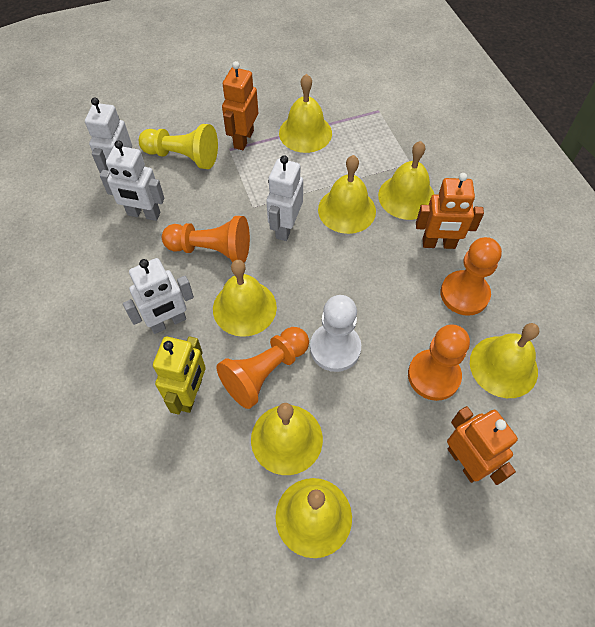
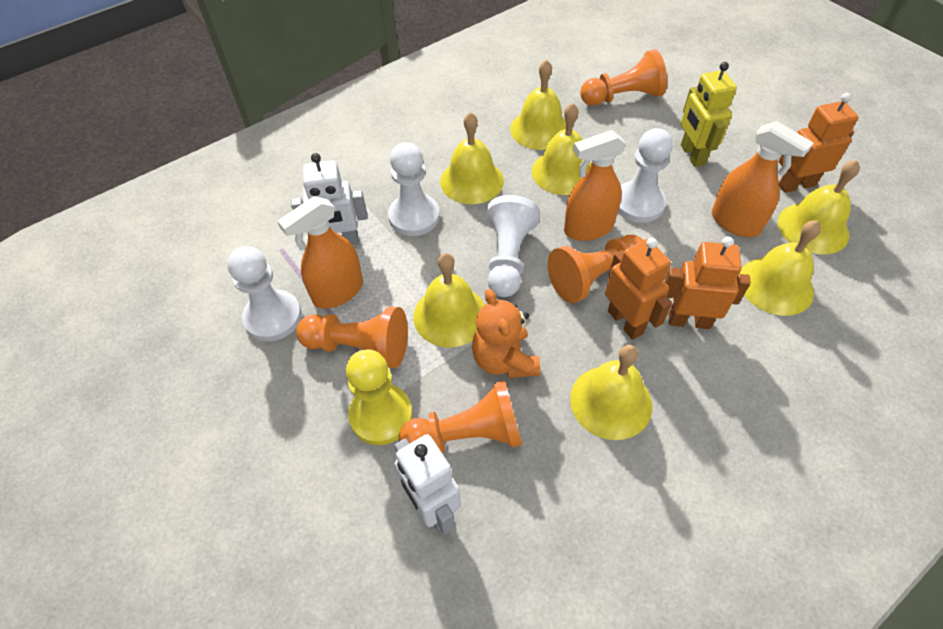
orange spray bottle: none = 0 -> [277,196,363,309] [564,130,627,241] [712,121,813,237] = 3
orange teddy bear: none = 0 -> [472,289,540,378] = 1
white pawn: [310,295,361,372] = 1 -> [227,246,302,342] [388,142,440,236] [486,195,540,297] [618,128,673,223] = 4
white robot: [85,97,132,173] [100,140,164,221] [123,258,194,334] [266,155,303,241] = 4 -> [291,153,367,245] [394,434,461,534] = 2

